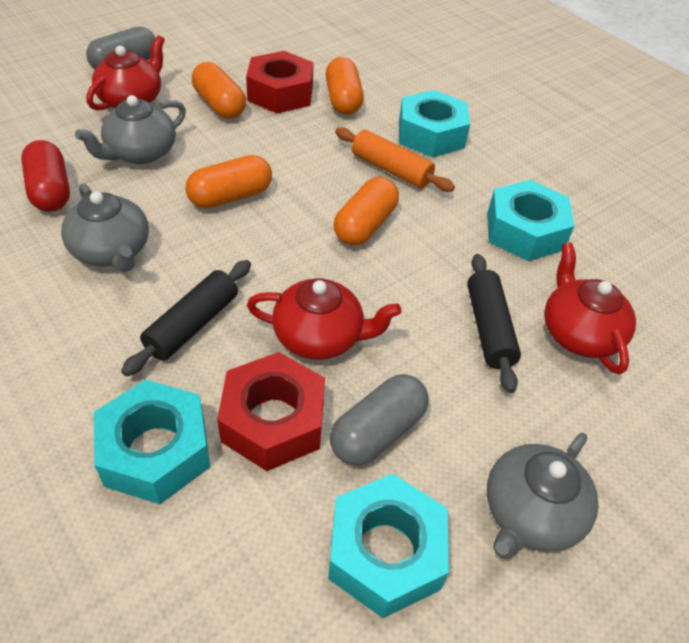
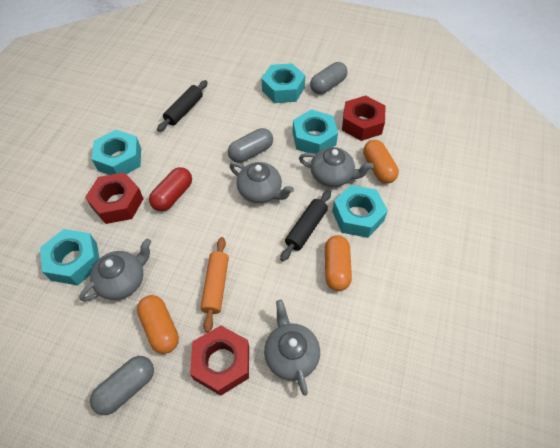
grey capsule: [86,26,155,69] [330,374,429,466] = 2 -> [90,356,154,415] [228,128,273,163] [310,62,348,94] = 3
grey teapot: [61,183,149,272] [75,95,186,164] [487,433,598,559] = 3 -> [79,238,151,302] [230,162,294,203] [264,300,320,396] [299,147,374,187] = 4
orange capsule: [185,155,272,209] [192,62,246,119] [326,57,364,115] [334,177,399,246] = 4 -> [137,295,179,354] [325,235,352,291] [363,140,399,184] = 3
red nut: [217,352,325,471] [246,51,314,113] = 2 -> [85,172,144,224] [190,325,249,396] [342,96,386,141] = 3
red teapot: [86,35,165,111] [247,278,401,360] [544,243,636,374] = 3 -> none = 0
turquoise nut: [94,380,210,504] [328,474,449,618] [399,90,470,157] [487,180,574,261] = 4 -> [40,229,100,285] [92,130,141,175] [261,63,305,103] [293,110,338,154] [332,185,388,238] = 5

